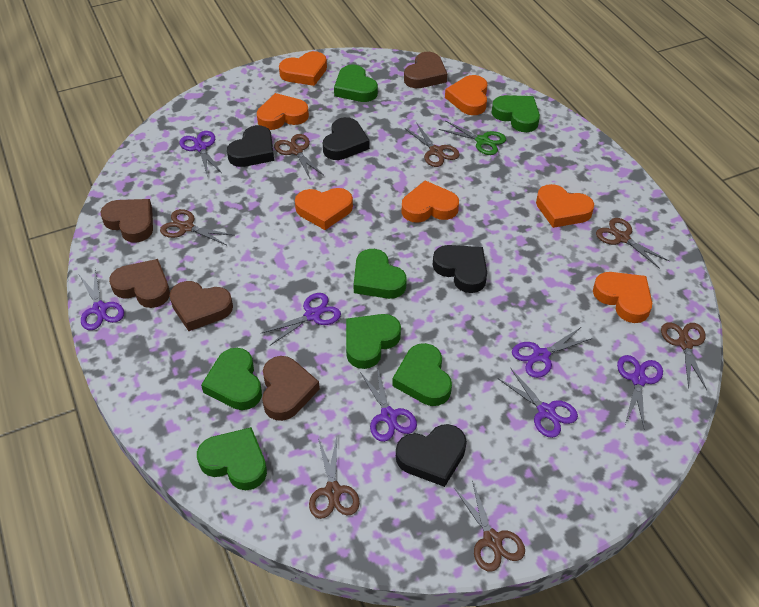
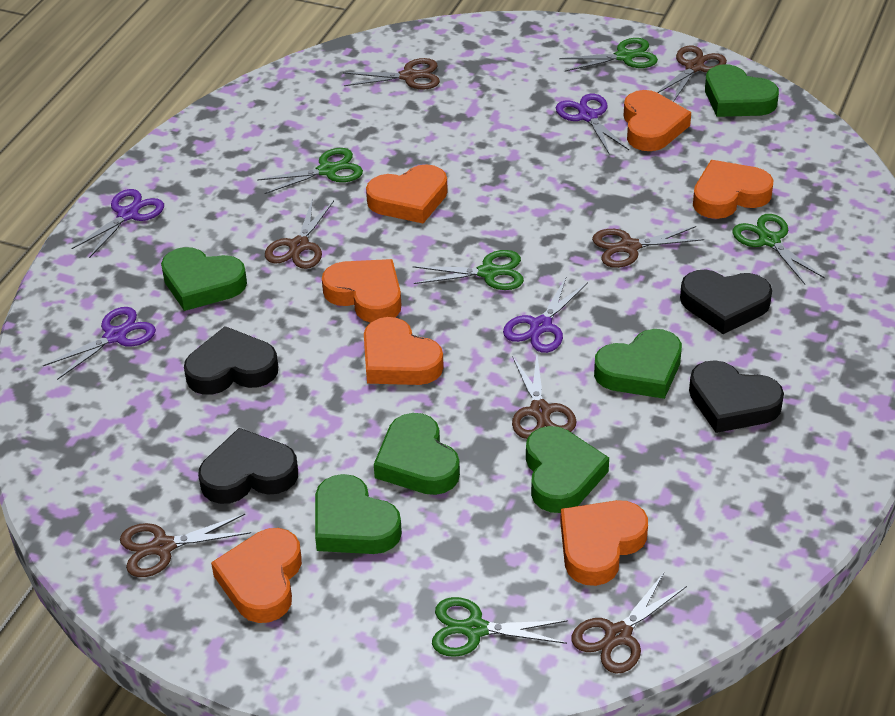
brown heart: [100,199,153,243] [109,259,170,308] [169,281,233,331] [262,356,320,421] [404,52,447,88] = 5 -> none = 0
green heart: [197,427,267,490] [201,348,262,410] [334,65,378,102] [346,314,401,369] [353,249,407,299] [392,343,452,406] [492,95,540,132] = 7 -> [161,247,247,311] [315,474,402,554] [374,413,460,495] [526,426,609,513] [594,329,682,399] [705,64,779,117] = 6
green scissors: [439,120,506,155] = 1 -> [257,148,363,194] [413,250,524,290] [432,597,568,657] [559,38,658,72] [732,214,825,284] = 5
purple scissors: [79,270,124,330] [179,131,222,174] [262,293,341,345] [360,367,417,442] [497,369,578,438] [512,327,593,378] [617,355,663,427] = 7 -> [43,307,156,380] [71,189,164,258] [503,276,588,353] [556,94,629,155] = 4

